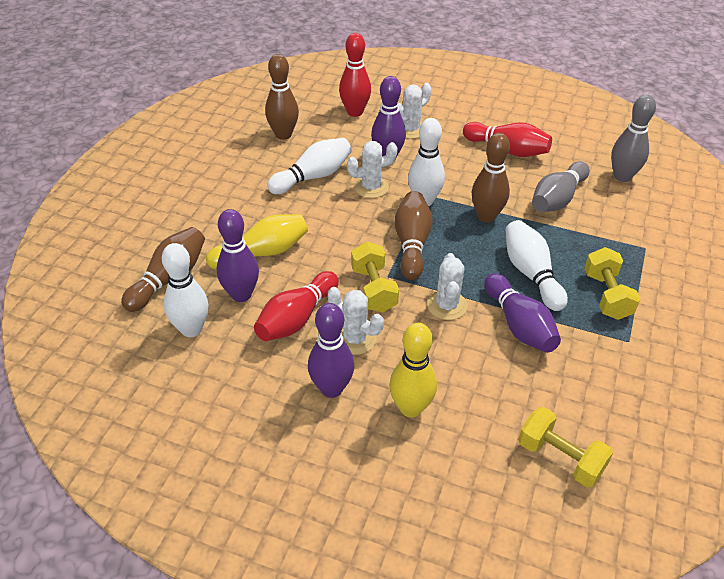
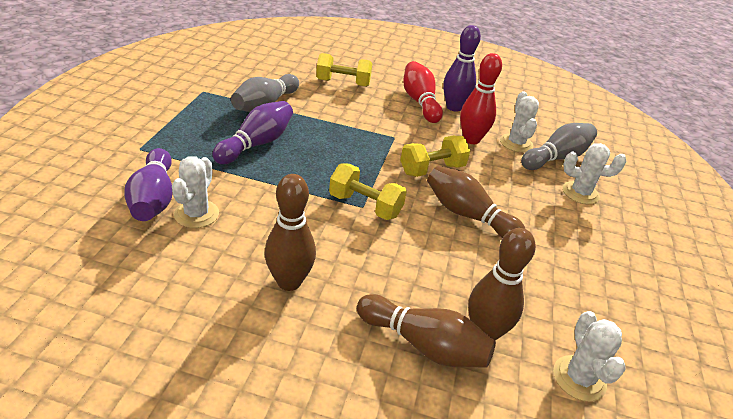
purple bowling pin: [217,209,259,302] [308,303,354,398] [371,76,406,158] [484,273,561,353] = 4 -> [124,148,173,221] [212,101,293,164] [443,25,481,111] = 3
red bowling pin: [254,271,339,341] [339,33,371,117] [463,122,552,157] = 3 -> [403,61,443,123] [460,53,502,144] = 2
white bowling pin: [162,243,209,337] [267,138,352,194] [408,118,445,206] [506,220,568,311] = 4 -> none = 0
yellow bowling pin: [206,214,308,269] [389,323,437,418] = 2 -> none = 0

